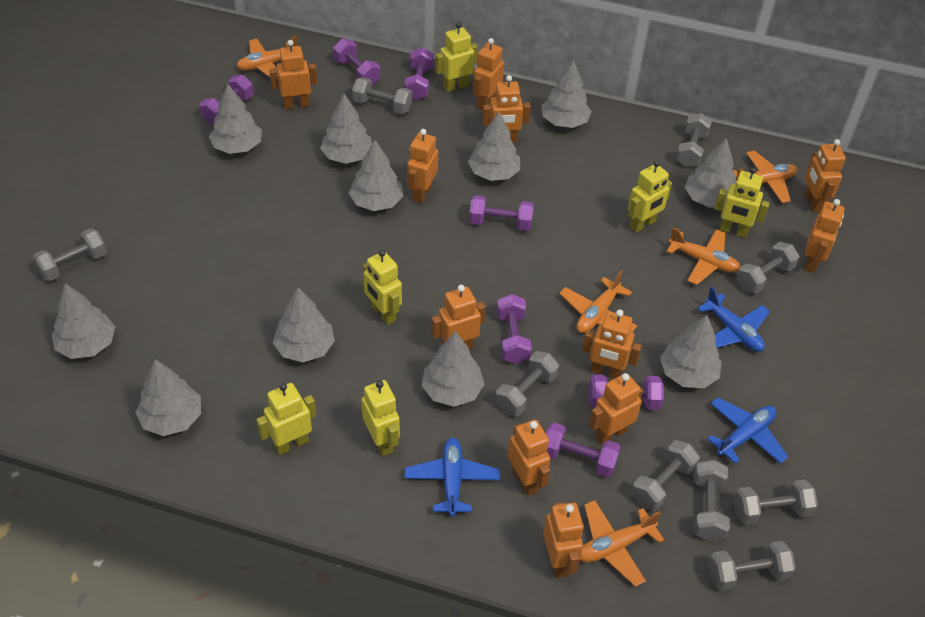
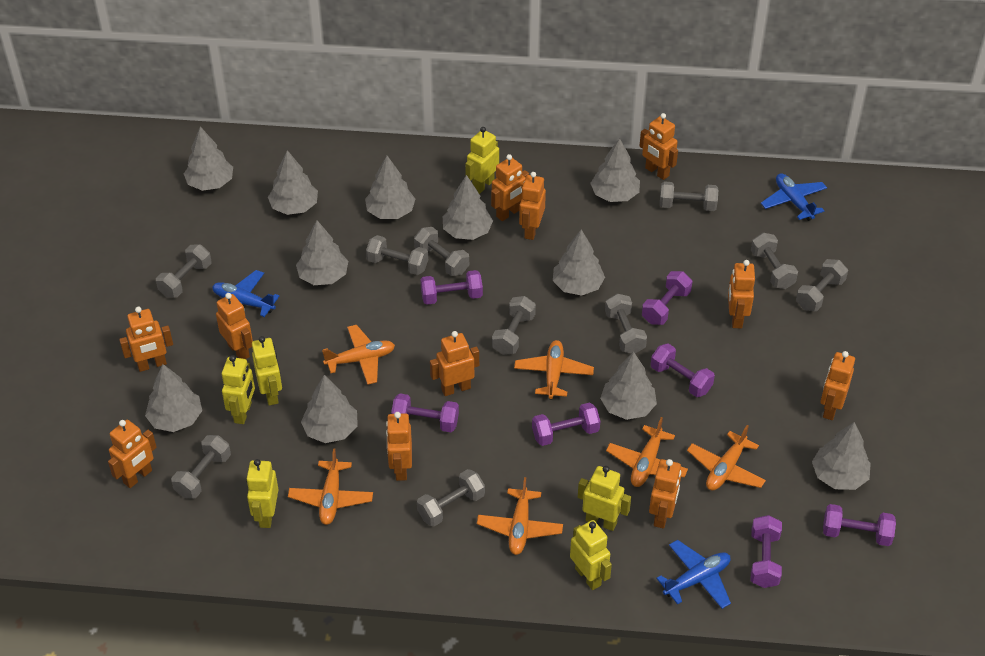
grey dumbbell: [33,228,107,281] [352,77,412,114] [495,351,559,416] [631,440,700,511] [676,113,712,167] [693,460,730,541] [708,541,796,591] [733,480,818,525] [737,242,800,294] = 9 -> [156,244,212,298] [171,435,231,499] [366,235,428,275] [414,227,469,276] [417,469,485,526] [492,296,536,355] [605,294,647,353] [660,181,718,211] [751,233,798,289] [796,259,848,311] = 10
orange plane: [237,36,297,78] [559,271,637,333] [580,500,664,587] [667,228,740,285] [733,151,797,203] = 5 -> [288,448,373,525] [322,325,395,385] [477,477,563,555] [514,340,594,399] [606,417,688,487] [687,425,766,491] = 6

